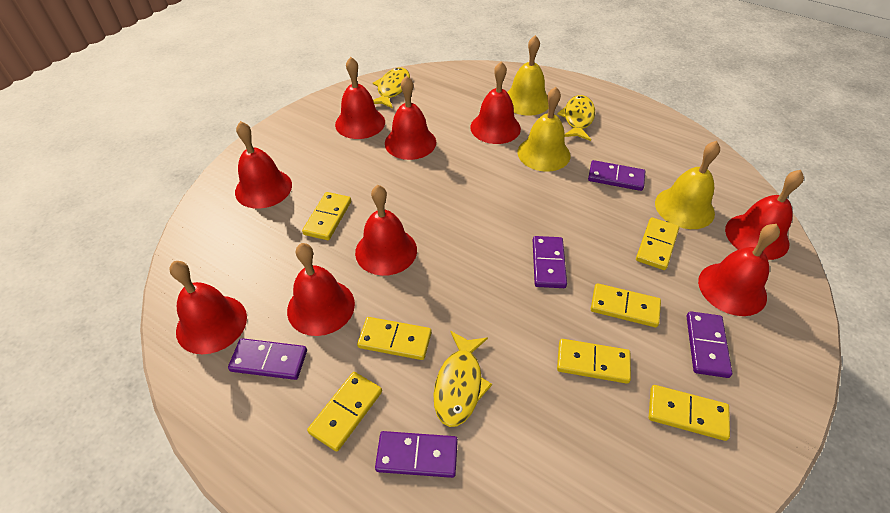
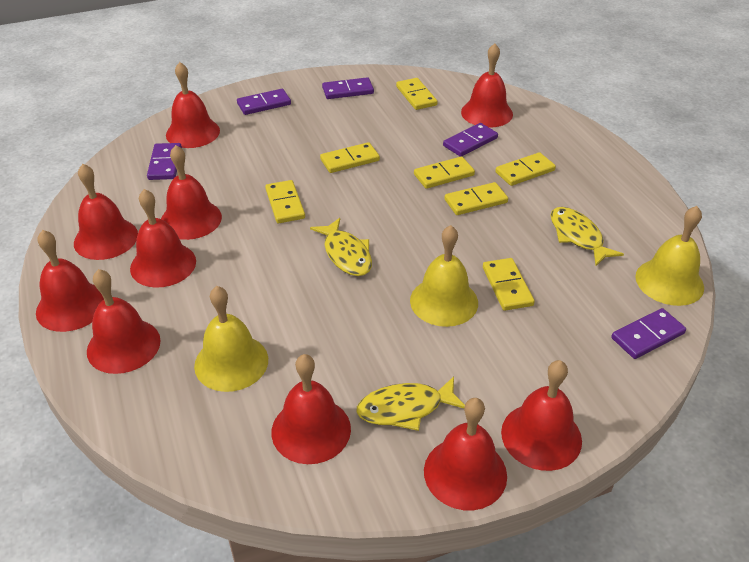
red bell: [169,261,247,354] [235,121,292,209] [287,243,355,336] [335,57,385,139] [355,185,417,276] [385,76,436,160] [470,61,521,144] [698,224,780,316] [725,170,804,260] = 9 -> [36,230,104,332] [74,164,138,260] [87,269,161,374] [130,189,196,288] [161,145,222,240] [166,62,220,148] [272,354,351,464] [424,398,507,510] [461,44,513,128] [501,360,582,471] = 10

